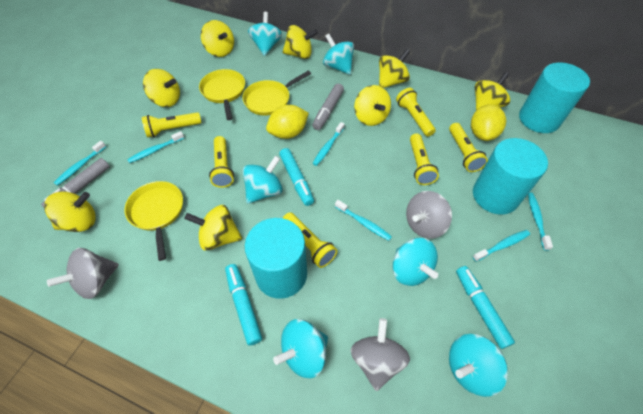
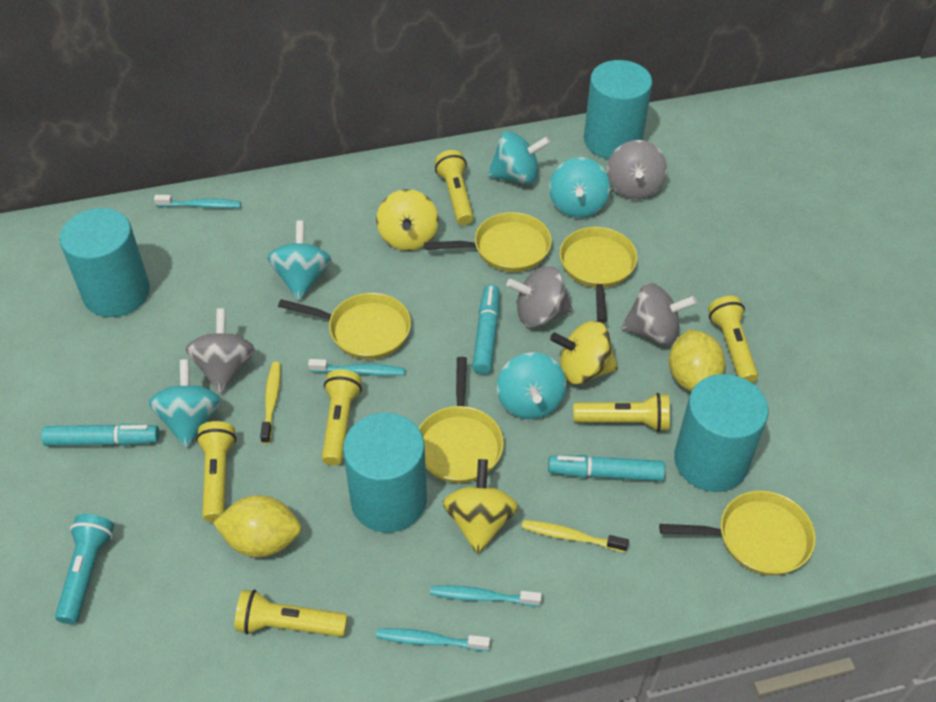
grey marker: [41,158,110,207] [312,84,344,130] = 2 -> none = 0
grey spinning top: [47,248,119,299] [350,318,410,391] [406,191,452,239] = 3 -> [185,308,255,394] [507,265,573,327] [607,140,667,200] [621,283,697,345] = 4
turquoise cylinder: [245,218,307,299] [473,138,548,215] [519,62,590,133] = 3 -> [59,208,150,317] [343,413,427,533] [584,60,652,159] [674,374,768,492] = 4
turquoise flashlight: none = 0 -> [55,514,114,624] = 1
turquoise spinning top: [243,156,283,204] [248,12,282,56] [273,319,328,378] [323,34,354,75] [392,238,438,286] [449,334,508,397] = 6 -> [149,359,222,448] [267,221,332,301] [487,131,550,184] [497,352,566,419] [549,157,610,218] = 5
turquoise toothbrush: [54,141,106,186] [127,131,184,163] [312,122,345,166] [335,200,392,241] [473,230,530,262] [528,193,553,251] = 6 -> [154,195,241,208] [308,359,405,376] [376,628,490,651] [430,585,542,606] = 4
yellow pan: [125,181,183,261] [199,69,245,120] [242,70,311,116] = 3 -> [278,293,411,360] [419,357,504,483] [424,212,552,272] [559,227,638,323] [659,490,816,576] = 5
yellow spinning top: [44,192,96,232] [143,69,180,107] [184,205,242,250] [201,20,234,57] [283,25,318,59] [354,85,391,126] [379,49,411,88] [475,72,510,111] = 8 -> [376,189,438,251] [443,459,518,554] [550,321,618,384] = 3
yellow toothbrush: none = 0 -> [260,362,281,444] [522,520,629,552] = 2

